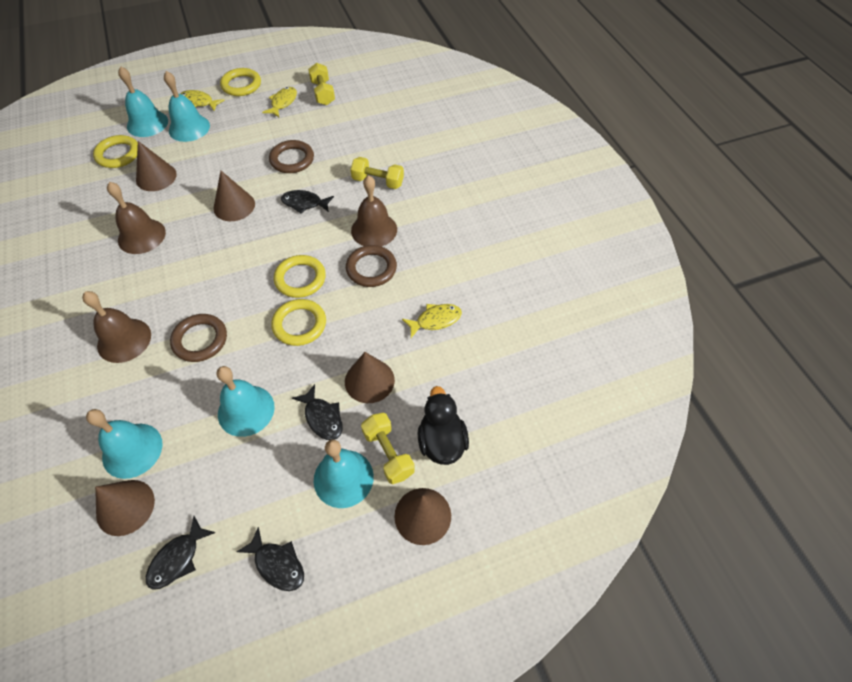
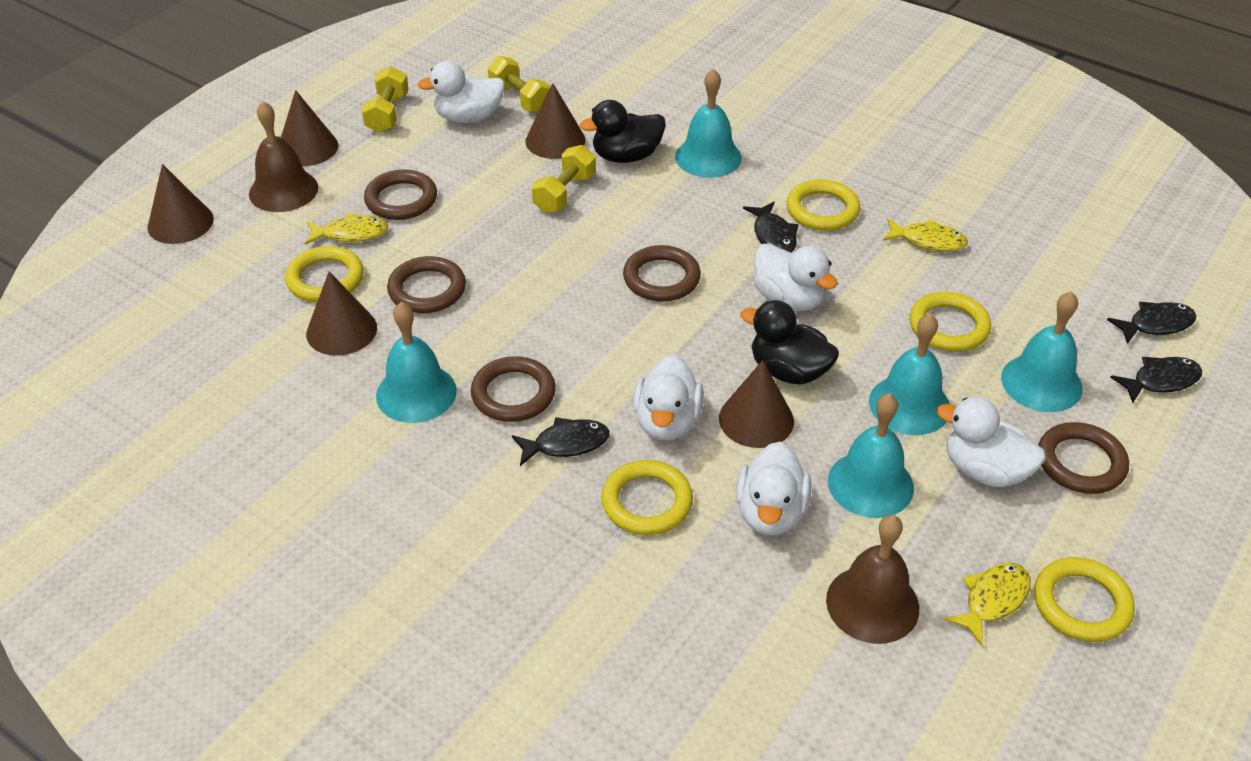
black duck: [418,386,469,465] = 1 -> [579,100,666,163] [740,300,839,385] = 2
brown bell: [82,291,151,363] [107,182,166,254] [351,175,397,247] = 3 -> [249,101,318,212] [826,515,919,644] = 2
brown ring: [170,314,227,362] [269,140,314,173] [346,245,397,287] = 3 -> [364,169,437,220] [387,256,466,313] [471,356,556,422] [623,245,701,301] [1038,422,1129,494] = 5
white duck: none = 0 -> [418,61,505,123] [633,355,704,440] [736,442,811,535] [754,243,838,311] [936,397,1046,487] = 5
yellow ring: [93,135,138,168] [220,68,261,96] [271,299,326,346] [274,255,326,298] = 4 -> [285,246,364,302] [601,460,693,535] [787,179,860,231] [910,292,991,352] [1034,557,1135,642] = 5

